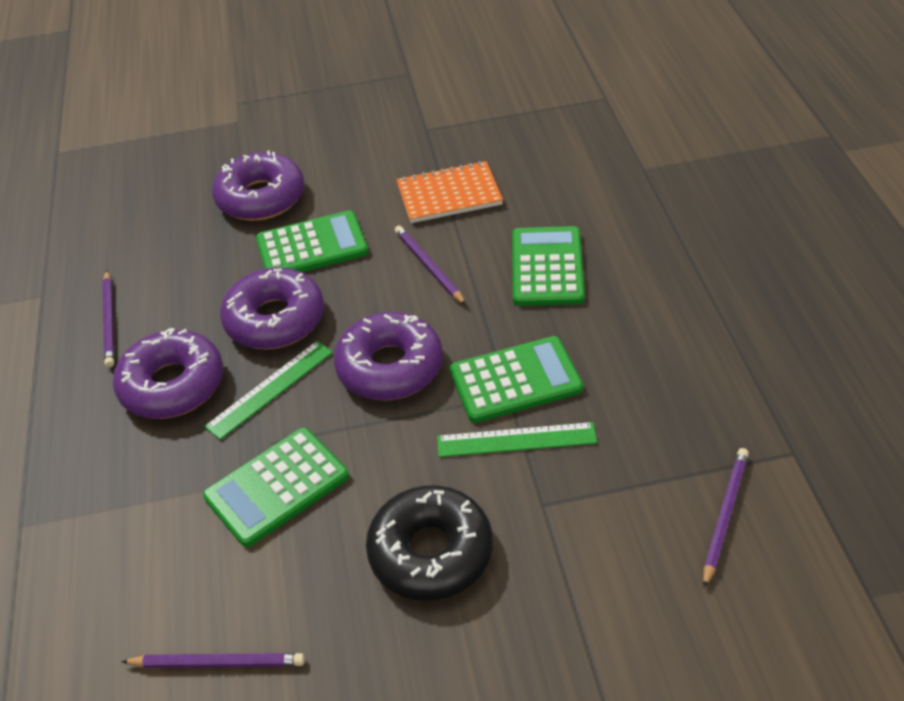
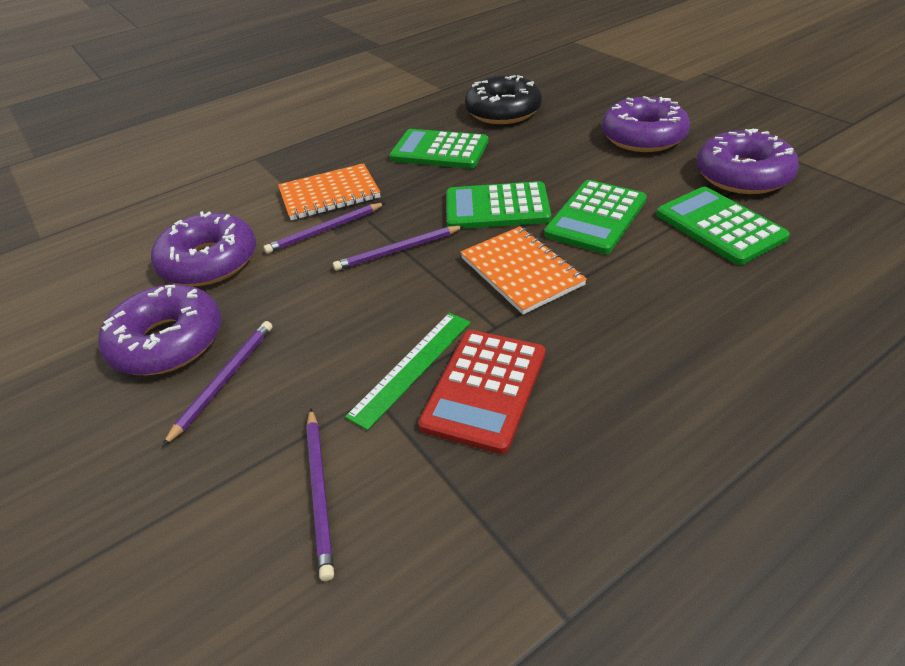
green ruler: [204,341,333,440] [437,422,597,457] = 2 -> [345,313,471,430] = 1
orange notebook: [397,161,503,223] = 1 -> [278,163,380,220] [460,226,587,315] = 2
red calculator: none = 0 -> [418,330,545,454] = 1

